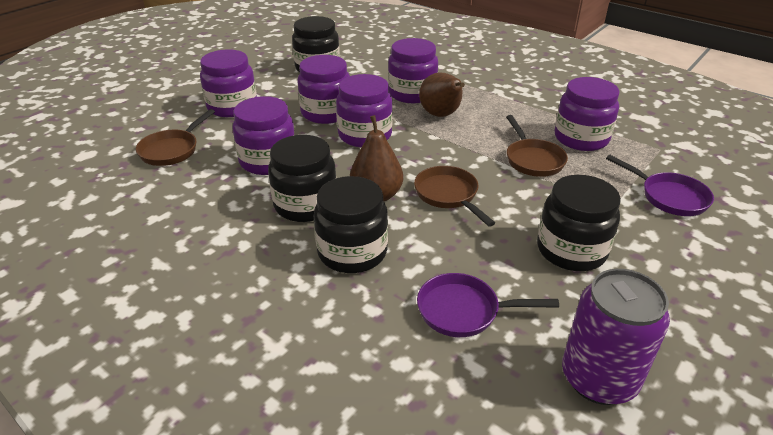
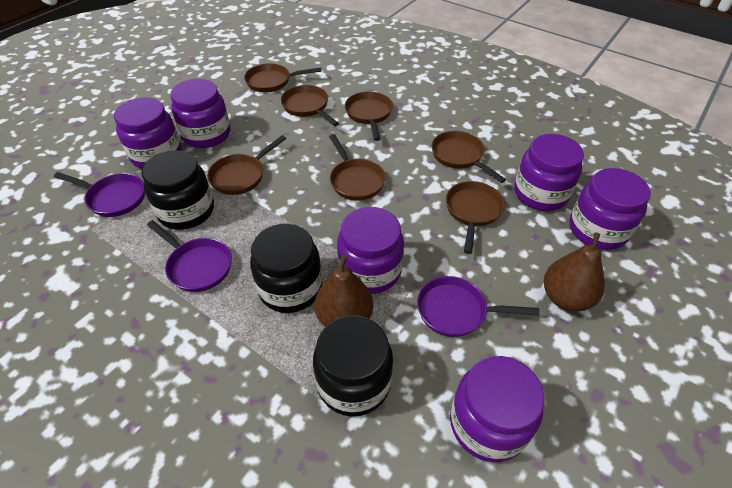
black jar: [268,135,336,222] [292,16,340,72] [314,176,388,273] [537,175,621,271] = 4 -> [142,150,214,230] [250,224,323,313] [313,315,393,417] = 3
brown pan: [136,109,215,166] [414,166,495,227] [506,115,568,177] = 3 -> [207,135,286,195] [244,63,322,92] [281,85,339,126] [329,134,386,201] [345,91,393,141] [431,131,506,183] [446,181,505,254] = 7
purple can: [562,269,670,405] = 1 -> none = 0
purple pan: [417,273,559,337] [606,155,714,216] = 2 -> [54,172,145,217] [147,220,232,292] [417,276,540,337] = 3

